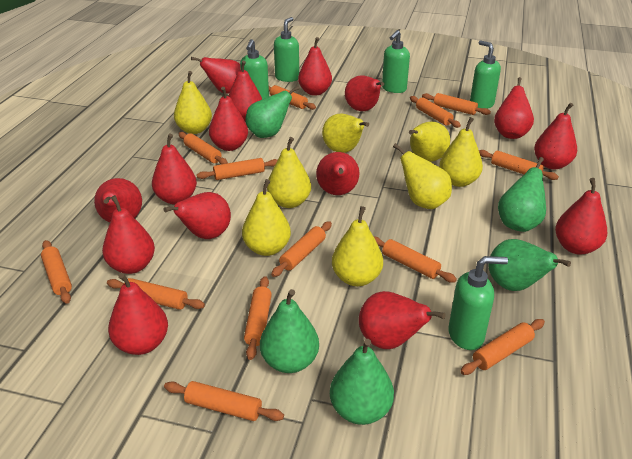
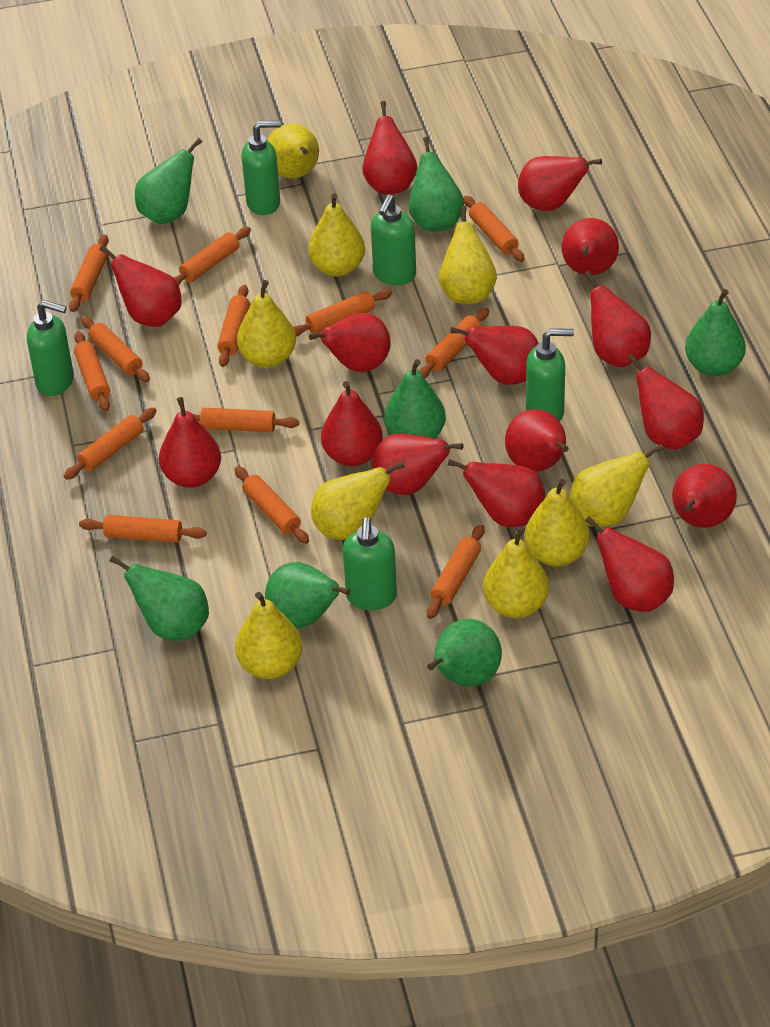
green pear: [245,86,300,138] [260,289,319,373] [330,339,394,425] [488,239,571,291] [498,157,546,232] = 5 -> [109,556,209,640] [135,138,202,224] [265,562,351,628] [384,359,446,439] [408,137,464,232] [427,619,502,687] [685,289,746,376] = 7
yellow pear: [174,71,212,134] [242,179,291,256] [267,137,311,208] [322,114,369,153] [332,206,383,286] [393,143,452,209] [409,122,450,162] [439,117,483,187] = 8 -> [235,592,302,679] [237,280,296,368] [267,124,319,178] [308,194,365,277] [311,461,405,540] [439,205,497,304] [483,526,549,618] [525,479,589,566] [570,444,664,527] = 9

